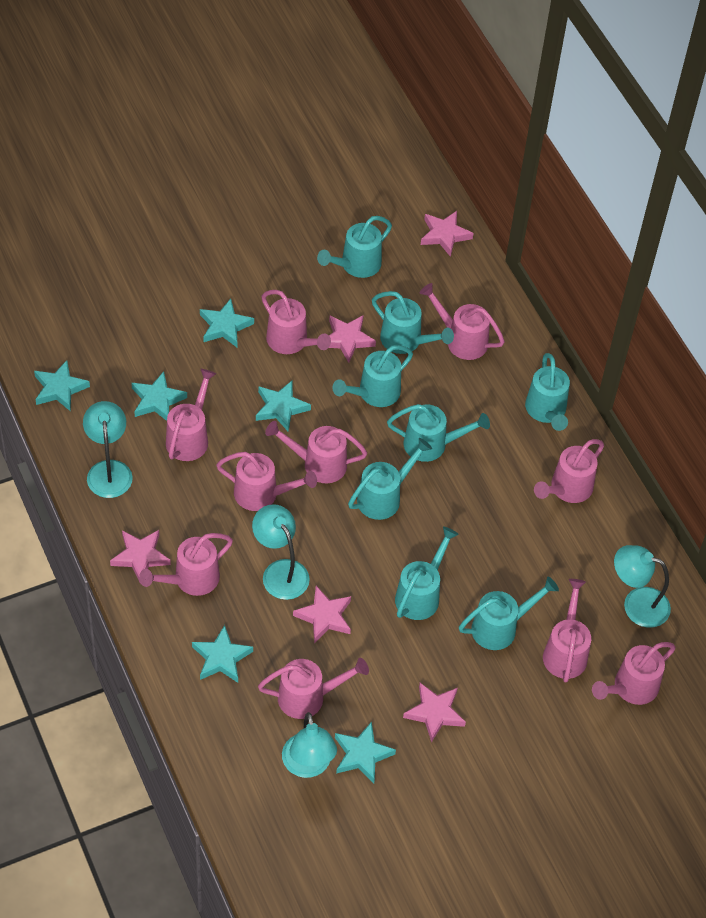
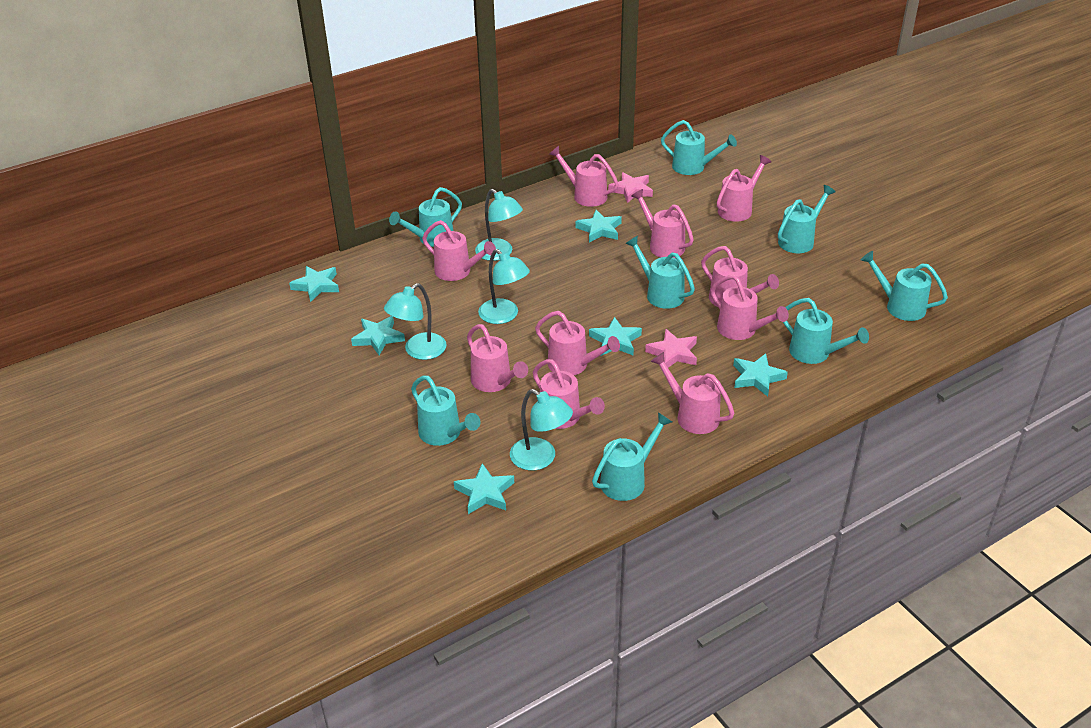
pink star: [110,530,171,584] [293,586,351,643] [329,315,376,363] [403,683,466,743] [421,211,474,257] = 5 -> [608,172,653,203] [645,329,697,368] = 2

